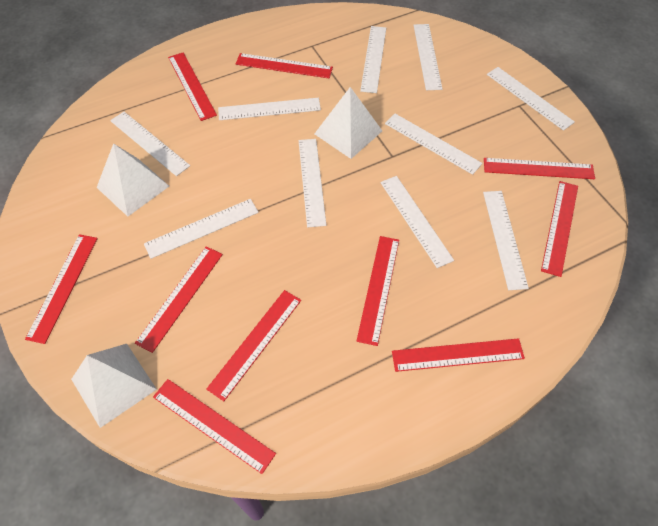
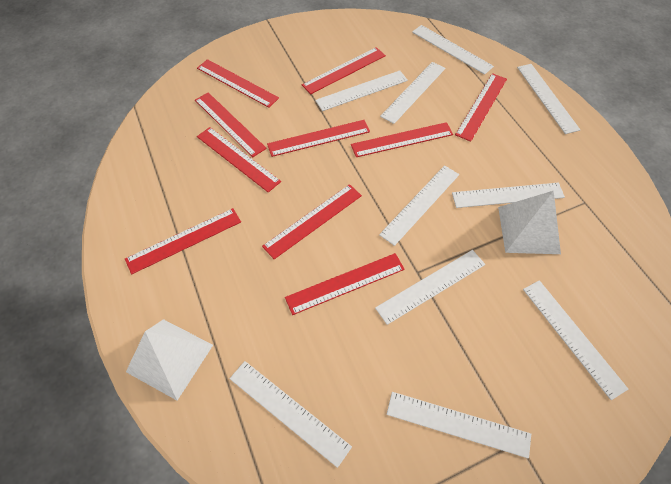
white pyramid: [71,344,157,428] [96,143,169,217] [314,87,382,159] = 3 -> [126,319,213,401] [498,191,561,254] = 2

